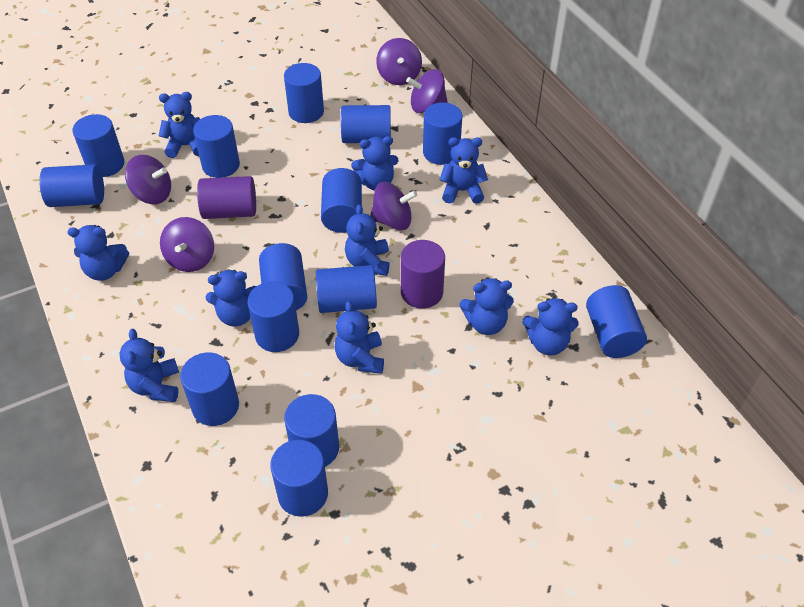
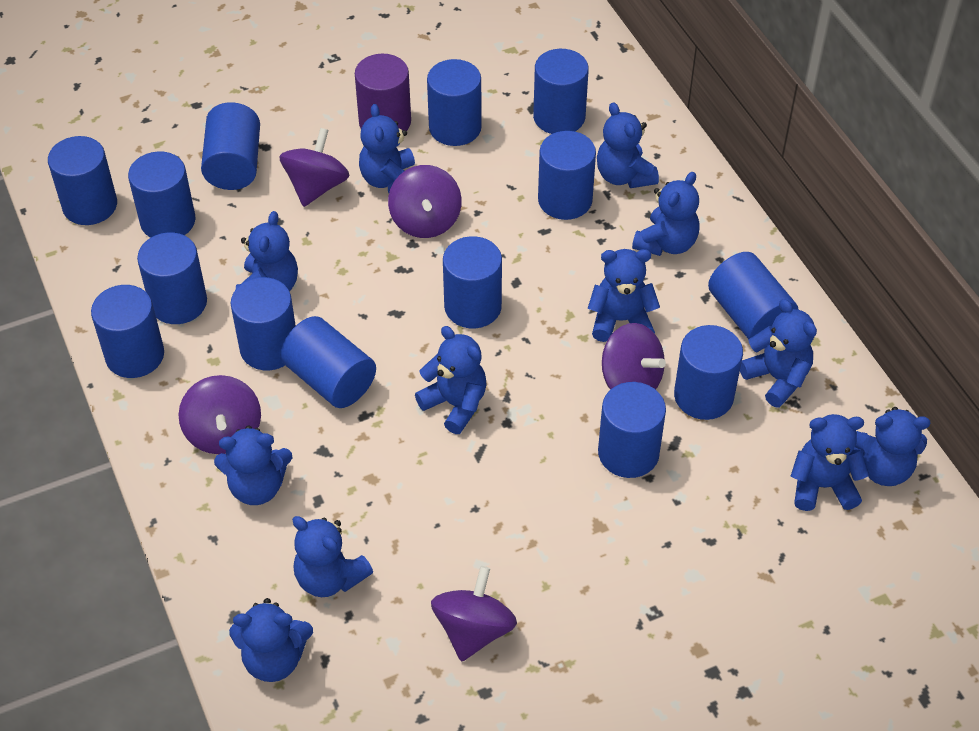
blue teddy bear: [67,225,129,281] [119,329,179,402] [159,92,200,158] [206,269,257,326] [335,301,384,374] [345,204,390,276] [351,136,399,190] [439,137,488,204] [459,278,514,335] [523,297,579,355] = 10 -> [214,426,292,505] [229,598,313,682] [236,211,298,291] [292,516,373,597] [359,104,415,193] [415,326,487,434] [588,249,660,342] [597,102,659,188] [632,172,700,256] [740,299,817,408] [791,414,869,511] [853,407,930,486] = 12
purple cylinder: [197,176,256,219] [401,240,445,308] = 2 -> [355,54,411,131] = 1

